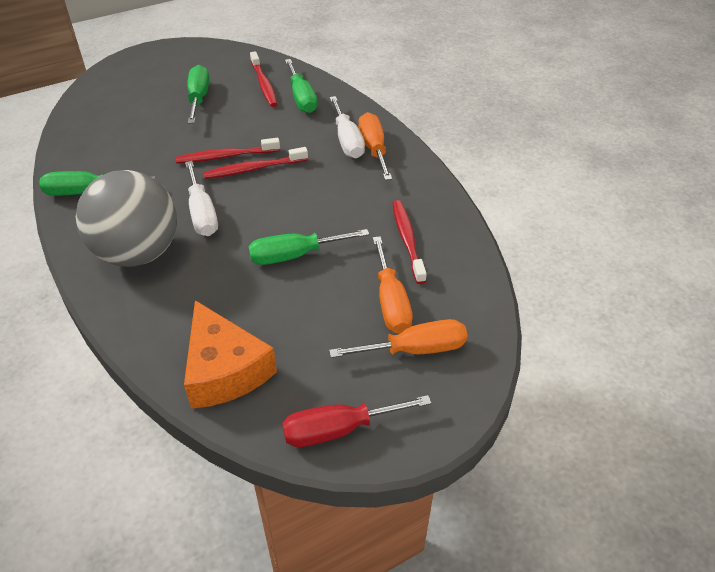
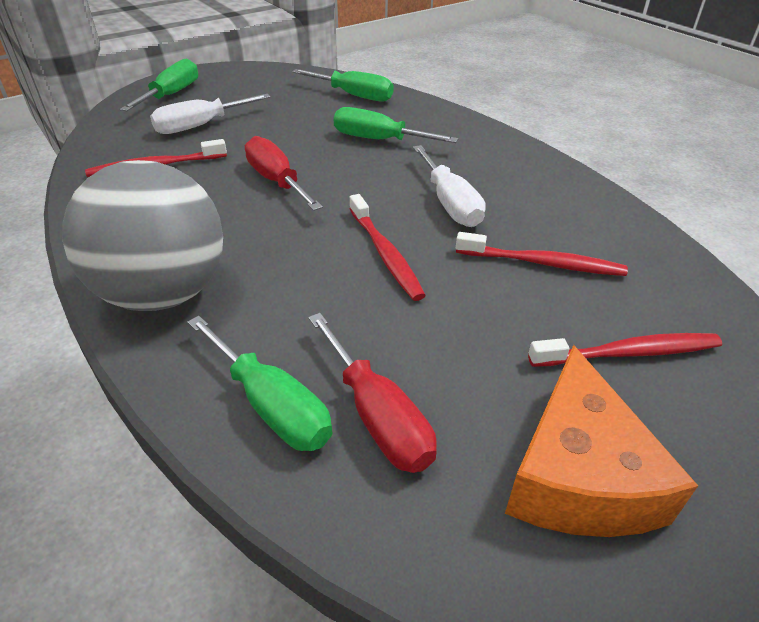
orange screwdriver: [329,319,467,358] [359,112,392,180] [373,236,413,334] = 3 -> none = 0
red screwdriver: [282,395,431,447] = 1 -> [245,136,323,211] [308,313,437,473] = 2

